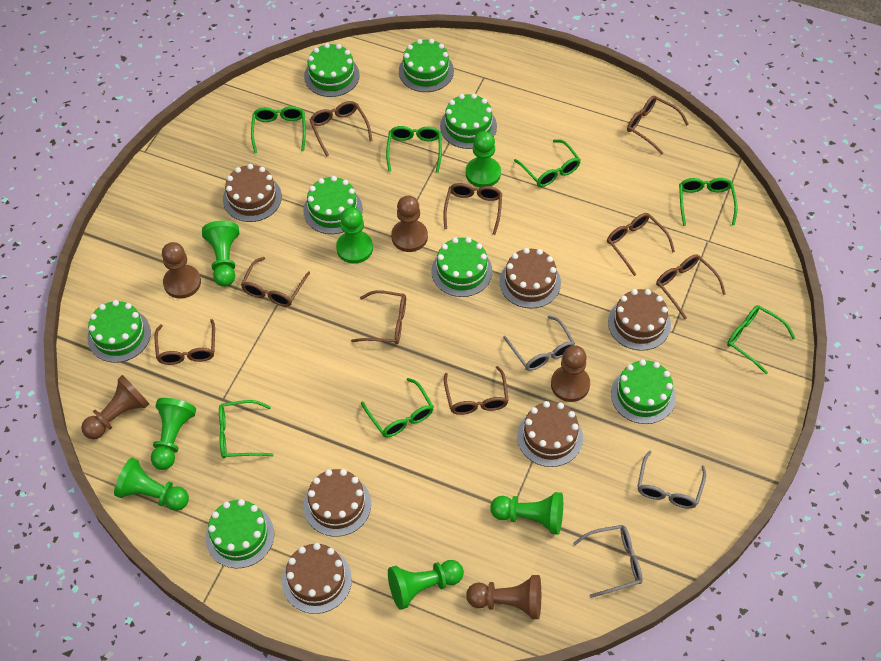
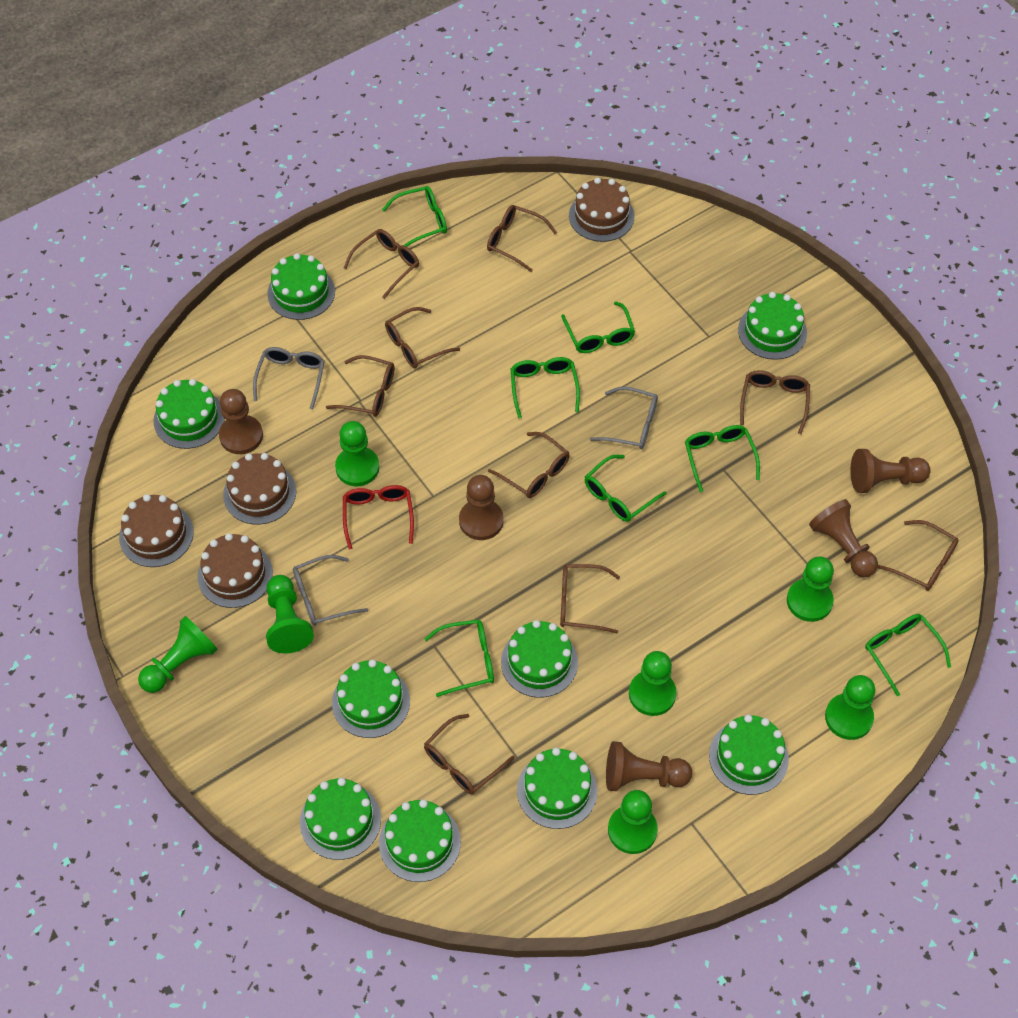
brown cake: [223,164,282,222] [282,543,352,614] [303,469,371,537] [499,248,561,308] [517,401,583,467] [608,289,671,351] = 6 -> [119,494,194,567] [197,533,273,608] [223,453,296,525] [569,178,635,242] = 4
green cake: [87,300,151,363] [206,499,274,569] [303,176,363,234] [304,43,360,97] [399,39,454,92] [431,237,493,297] [440,93,497,149] [611,359,676,424] = 8 -> [153,379,225,449] [267,253,335,320] [300,778,381,860] [332,659,410,738] [379,799,461,882] [501,620,578,698] [517,748,597,829] [709,714,789,795] [738,292,807,360] = 9
red glasses: none = 0 -> [343,485,414,550] = 1

